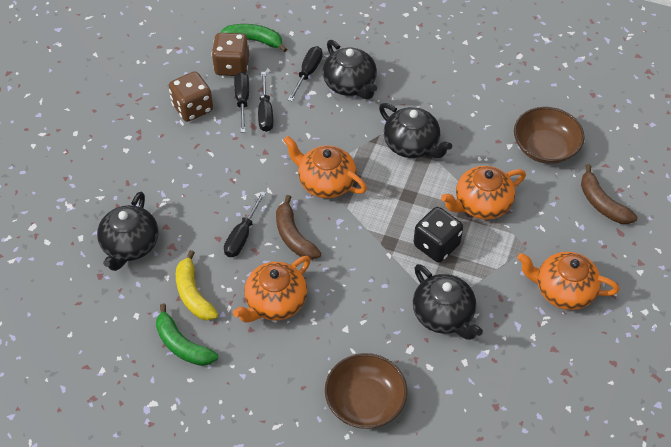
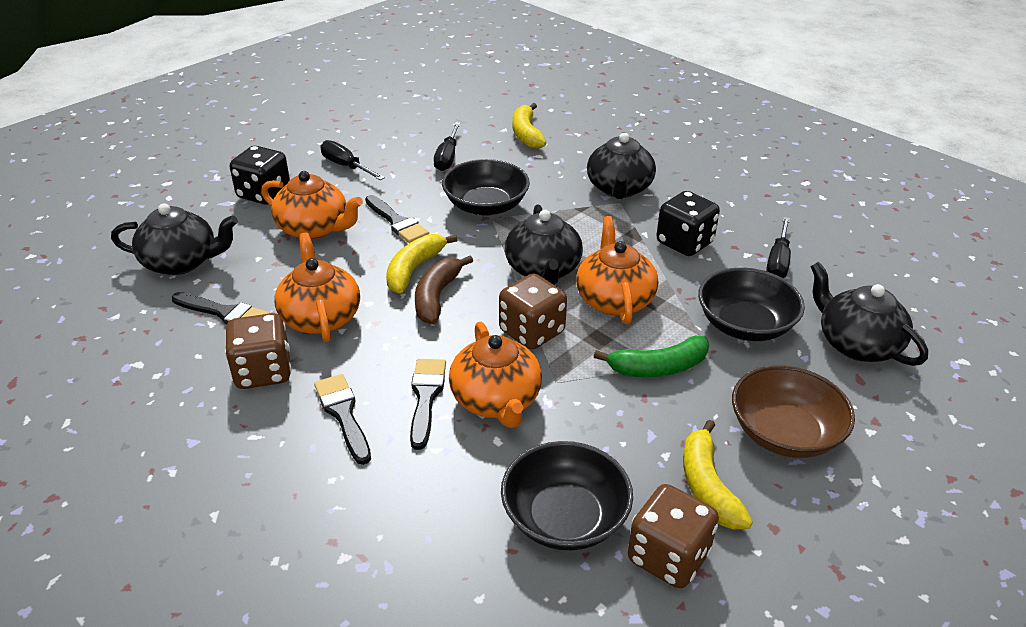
black bowl: none = 0 -> [442,159,530,216] [501,441,633,550] [698,268,805,341] = 3
black brush: none = 0 -> [172,292,270,324] [314,374,371,465] [365,195,429,243] [410,359,446,450] = 4
black dice: [414,207,463,262] = 1 -> [230,146,290,205] [656,191,720,256] = 2
black screwdriver: [224,191,266,257] [234,72,249,132] [258,72,274,132] [288,46,323,101] = 4 -> [321,140,385,180] [434,122,461,171] [766,217,791,278] = 3
brown banana: [276,195,321,260] [581,164,638,224] = 2 -> [415,256,473,324] = 1
brown bowl: [325,353,407,429] [514,107,585,164] = 2 -> [732,365,855,458] = 1
brown dice: [169,72,213,122] [211,33,249,76] = 2 -> [225,313,291,389] [499,274,567,350] [628,484,719,588] = 3
green banana: [156,303,218,366] [220,24,287,52] = 2 -> [594,335,709,377] = 1
yellow banana: [176,250,218,321] = 1 -> [386,234,457,293] [513,103,546,149] [683,419,753,530] = 3

